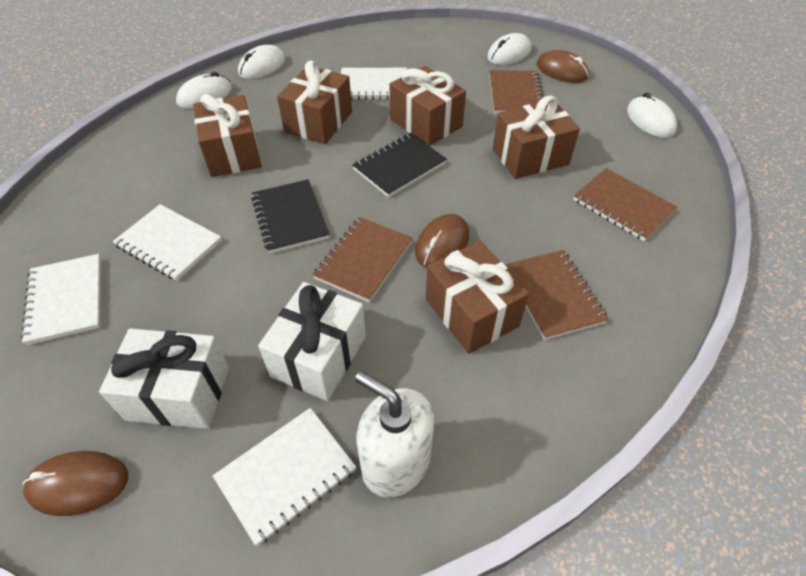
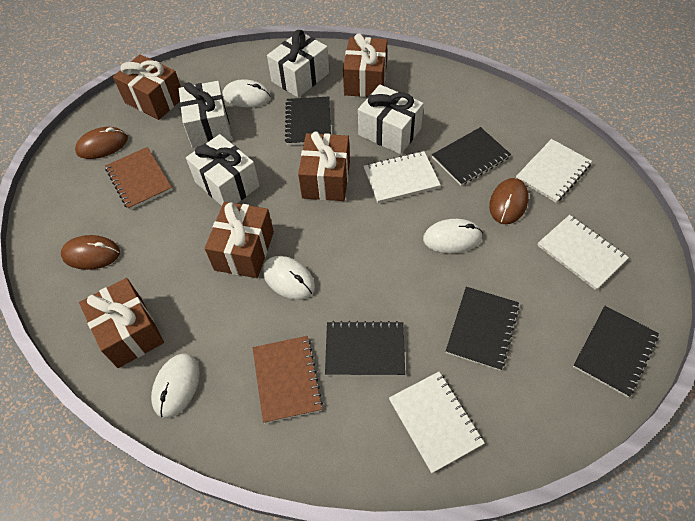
black notebook: [251,179,330,253] [353,133,447,197] = 2 -> [285,96,331,145] [325,321,405,376] [432,127,511,186] [446,287,519,371] [573,306,659,397] = 5
brown notebook: [313,217,413,302] [489,70,543,114] [505,250,608,340] [573,168,677,241] = 4 -> [105,147,172,210] [253,336,323,423] = 2
white gift: [99,328,229,429] [258,282,366,401] = 2 -> [179,81,232,148] [186,134,260,206] [267,30,329,98] [358,85,424,154] = 4
white soap dispenser: [355,371,434,497] = 1 -> none = 0

